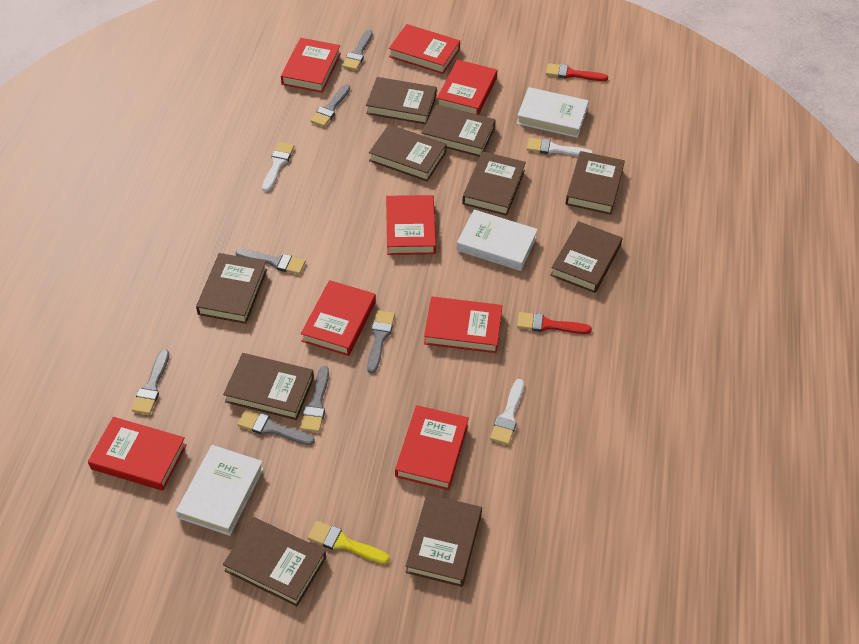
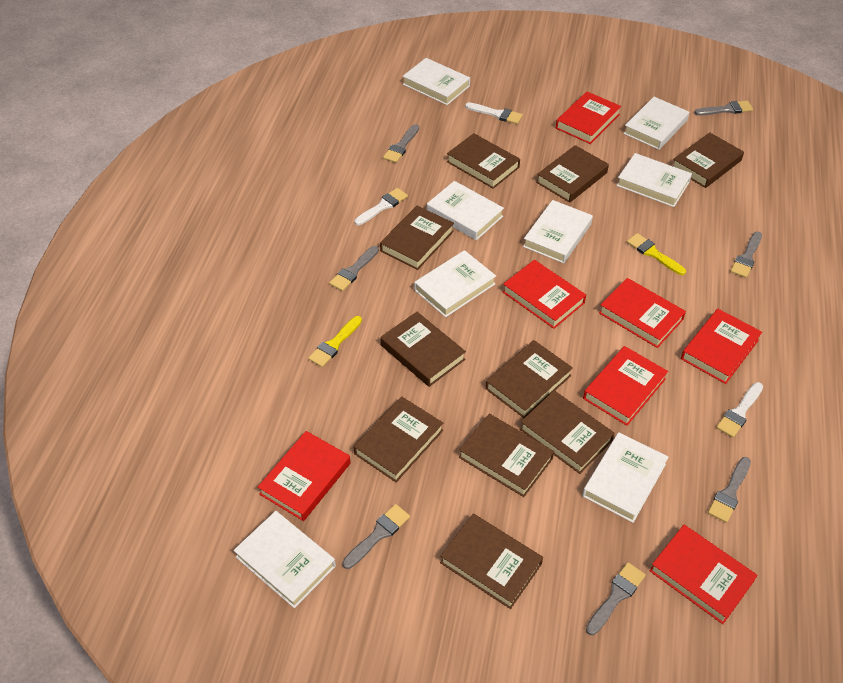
red book: [88,417,187,491] [281,38,341,93] [301,280,376,356] [386,195,436,255] [389,24,460,74] [395,405,469,490] [424,297,502,353] [437,59,497,115] = 8 -> [258,431,351,521] [503,260,586,329] [556,91,621,144] [583,346,668,426] [599,278,686,348] [649,525,757,624] [681,309,762,384] = 7
red brush: [517,312,592,334] [546,63,608,81] = 2 -> none = 0
white book: [176,445,264,536] [457,209,538,271] [517,87,588,138] = 3 -> [233,511,336,608] [403,58,470,105] [414,250,496,317] [427,181,504,240] [523,200,593,263] [582,432,668,523] [616,153,692,207] [623,97,689,150] = 8
yellow brush: [308,521,390,564] = 1 -> [308,316,362,367] [627,233,686,275] = 2

